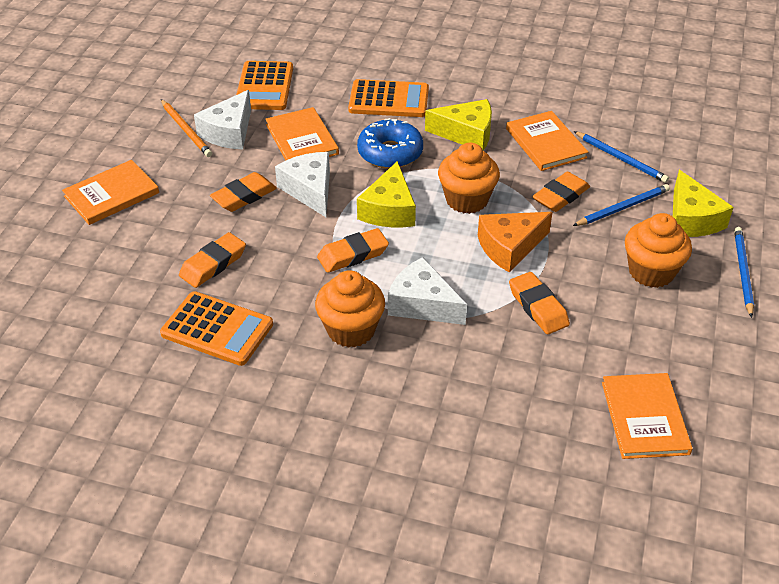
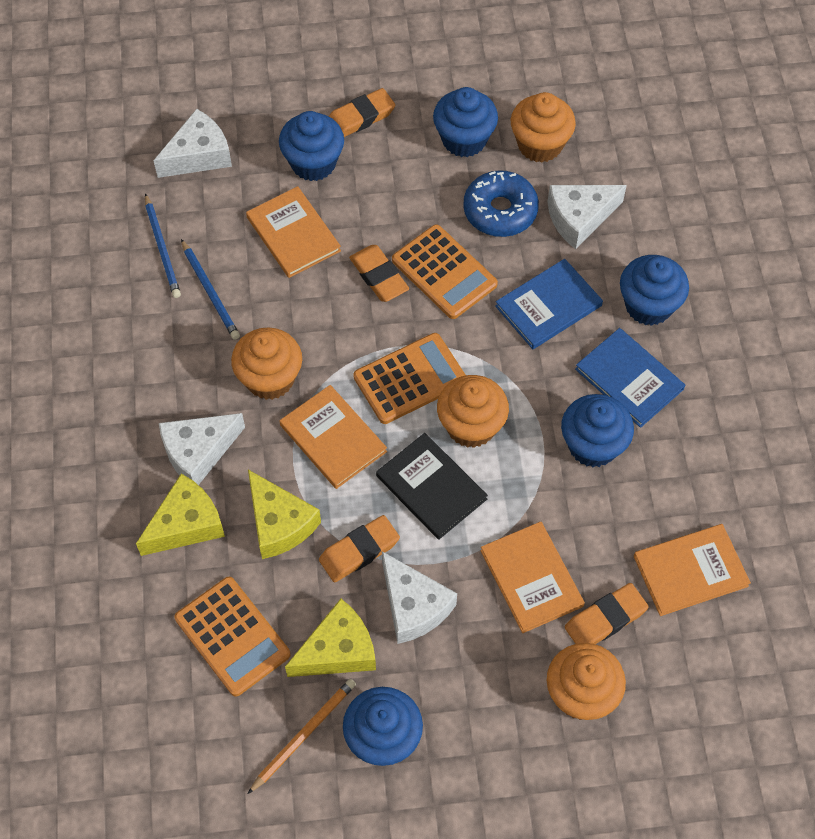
black book: none = 0 -> [376,433,488,540] = 1
blue book: none = 0 -> [495,259,603,349] [575,328,685,428] = 2
blue cupcake: none = 0 -> [279,111,344,181] [343,687,423,766] [433,87,498,157] [561,394,634,467] [620,255,689,326] = 5
blue pencil: [573,184,670,226] [574,131,669,183] [734,227,754,318] = 3 -> [145,193,181,298] [181,239,240,340] = 2
orange cheese: [478,212,552,273] = 1 -> none = 0
orange cupcake: [315,270,385,348] [438,143,500,214] [625,213,692,288] = 3 -> [231,327,302,400] [437,375,509,448] [511,92,576,163] [547,643,626,720] = 4
orange eraser: [179,232,246,288] [210,172,277,212] [317,228,389,273] [509,272,570,334] [532,172,590,212] = 5 -> [319,515,400,582] [329,88,395,137] [349,245,409,302] [565,583,649,644] = 4
white cheese: [194,90,251,150] [275,152,330,217] [388,257,467,325] = 3 -> [153,109,232,178] [159,413,245,485] [382,551,457,644] [548,185,627,249] = 4

